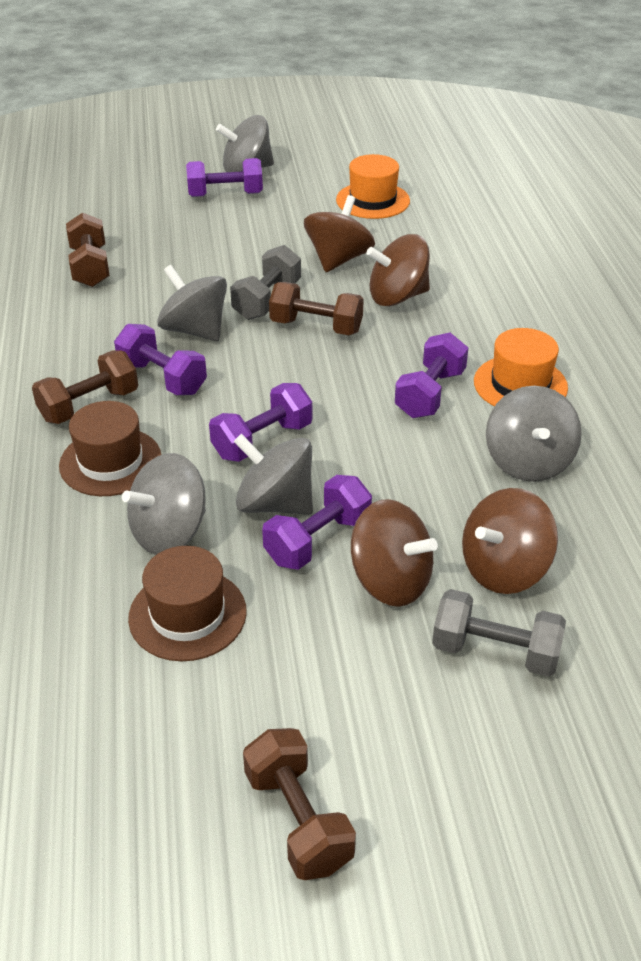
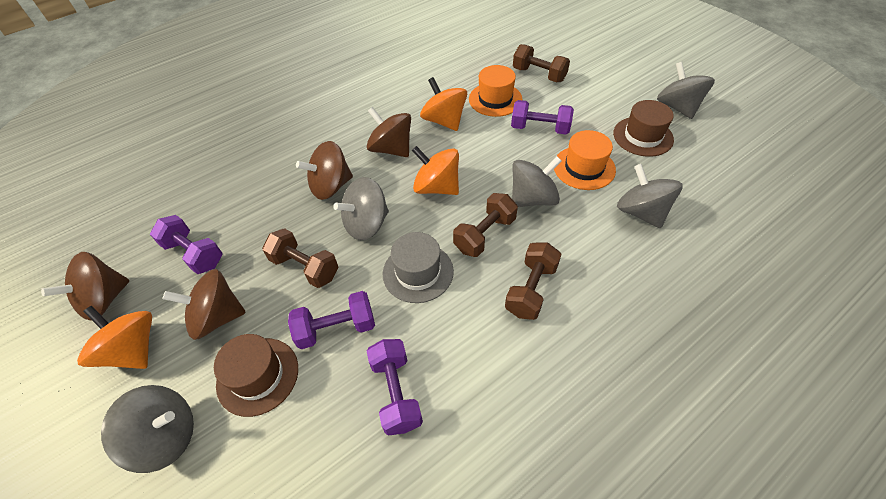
grey dumbbell: [230,245,301,320] [432,589,566,677] = 2 -> none = 0
grey hat: none = 0 -> [383,232,454,303] = 1
orange spinning top: none = 0 -> [77,306,152,369] [412,146,459,195] [420,77,467,131] = 3
purple dumbbell: [114,324,207,395] [186,158,263,197] [209,383,312,462] [262,475,372,570] [395,332,468,418] = 5 -> [150,215,223,274] [288,291,375,349] [367,339,423,436] [511,100,574,135] = 4

